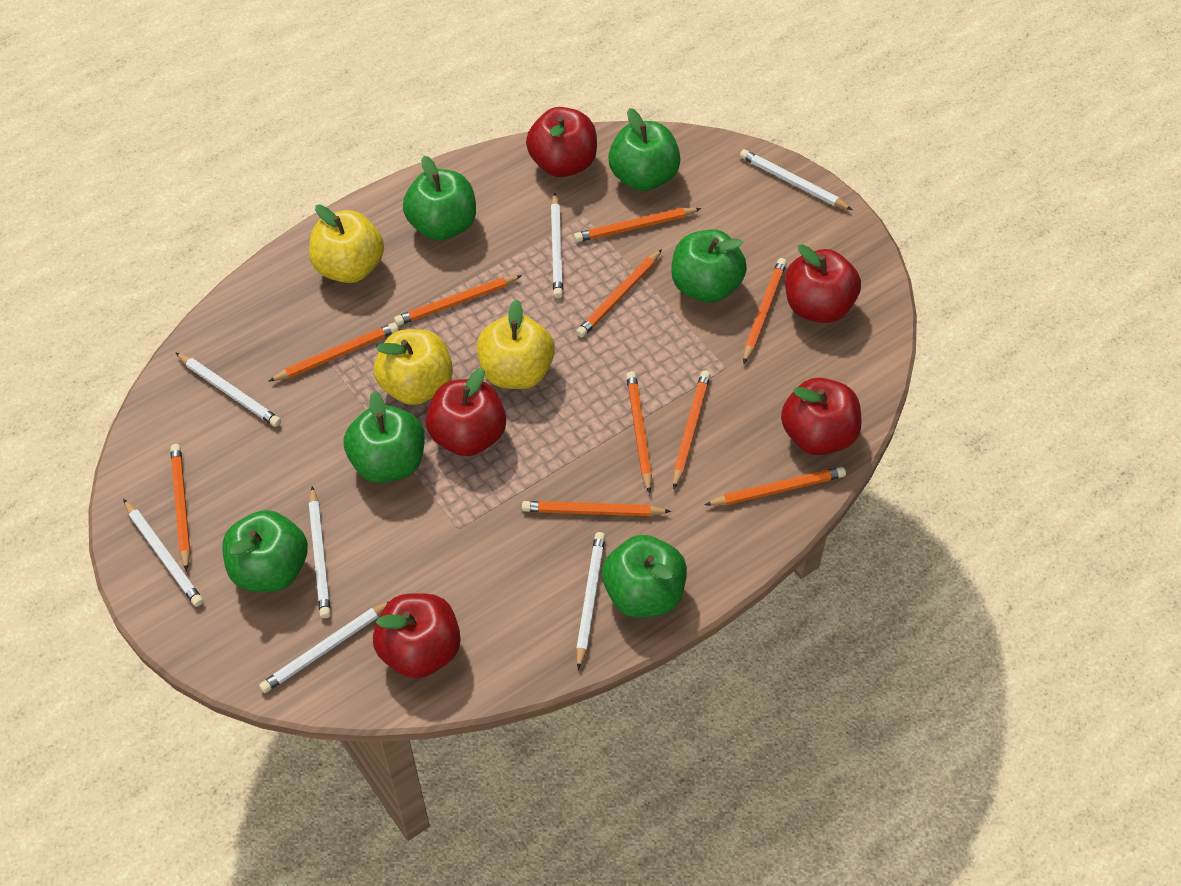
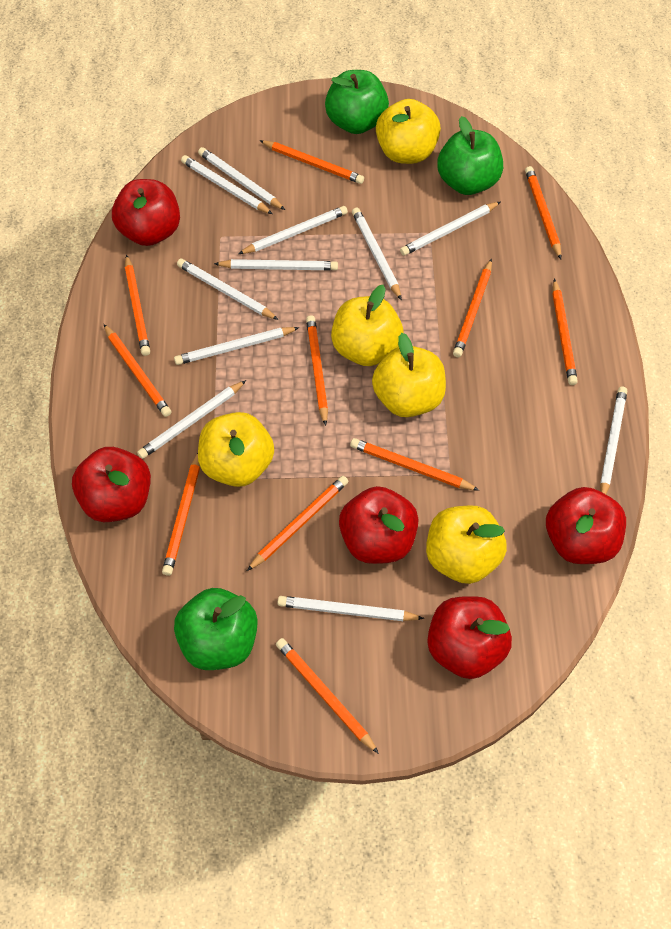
green apple: [222,510,308,592] [344,391,425,483] [403,156,476,240] [602,535,687,618] [608,108,681,191] [671,229,747,303] = 6 -> [174,588,258,670] [325,70,389,134] [437,116,503,195] = 3
orange pencil: [170,444,191,572] [268,323,398,382] [394,275,522,326] [522,501,671,516] [574,208,701,242] [576,249,662,338] [626,371,652,494] [673,370,711,490] [705,467,846,506] [743,258,787,364] = 10 -> [104,324,171,417] [125,255,150,356] [162,453,200,576] [247,476,349,571] [259,140,364,184] [276,638,379,754] [306,315,328,426] [350,438,479,491] [453,259,492,357] [525,166,561,259] [552,279,578,385] = 11
white pencil: [123,499,203,607] [175,352,281,427] [259,601,390,693] [309,486,331,618] [551,193,563,298] [576,532,605,670] [740,149,853,210] = 7 -> [137,380,246,459] [174,327,300,365] [177,259,279,320] [181,155,273,214] [198,147,285,210] [214,259,338,270] [238,206,348,254] [277,596,424,621] [352,208,402,300] [400,201,501,256] [600,386,627,494] = 11
yellow apple: [309,204,384,283] [374,329,453,405] [477,299,555,389] = 3 -> [198,412,274,487] [331,285,403,366] [372,333,446,417] [376,99,441,164] [426,505,507,584] = 5

